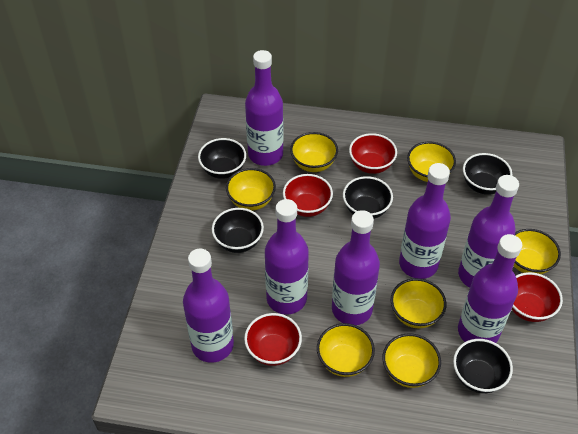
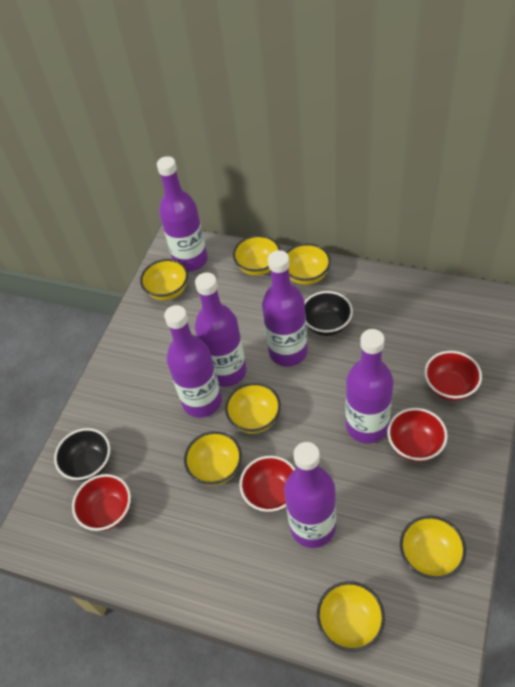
black bowl: [198,138,246,179] [212,208,264,253] [343,176,393,219] [453,339,513,393] [463,153,512,195] = 5 -> [54,428,110,481] [305,291,353,336] = 2
purple bottle: [183,248,234,363] [245,50,284,166] [265,199,309,314] [332,210,380,325] [399,163,451,279] [458,175,519,288] [458,234,522,343] = 7 -> [157,156,208,272] [164,305,222,418] [195,272,246,387] [262,250,308,366] [284,442,336,548] [346,329,394,443] = 6

